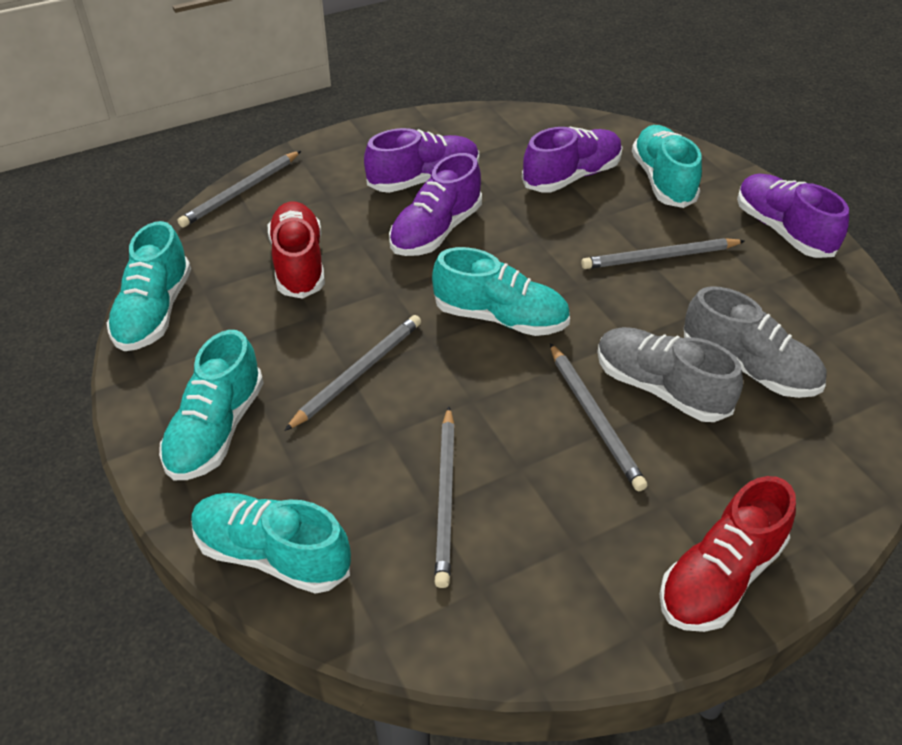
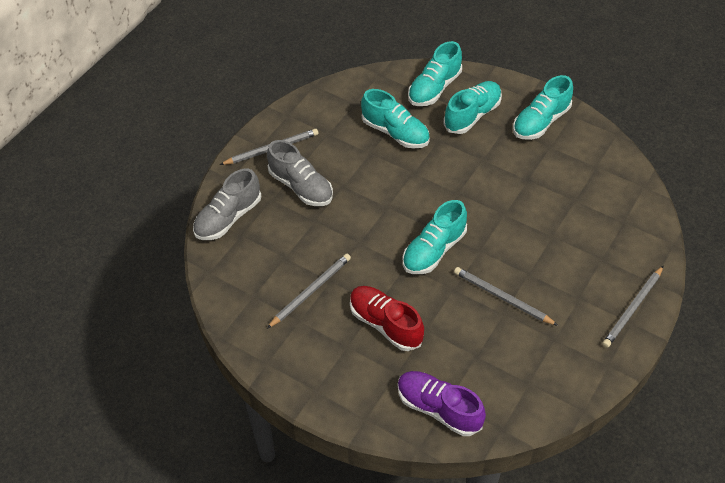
grey pencil: [177,151,301,227] [284,315,421,431] [435,407,455,588] [550,343,647,492] [581,238,745,269] = 5 -> [220,129,318,165] [267,254,351,329] [454,267,558,326] [602,266,663,348] = 4
purple shoe: [364,128,479,193] [389,153,482,256] [522,127,622,193] [737,174,849,258] = 4 -> [398,371,486,436] = 1
red shoe: [268,202,325,299] [660,476,796,632] = 2 -> [350,286,424,351] = 1

